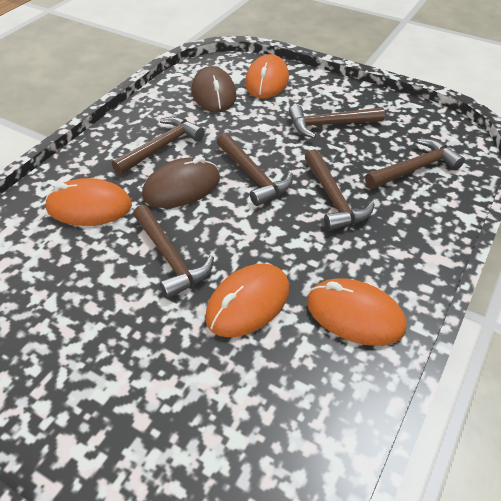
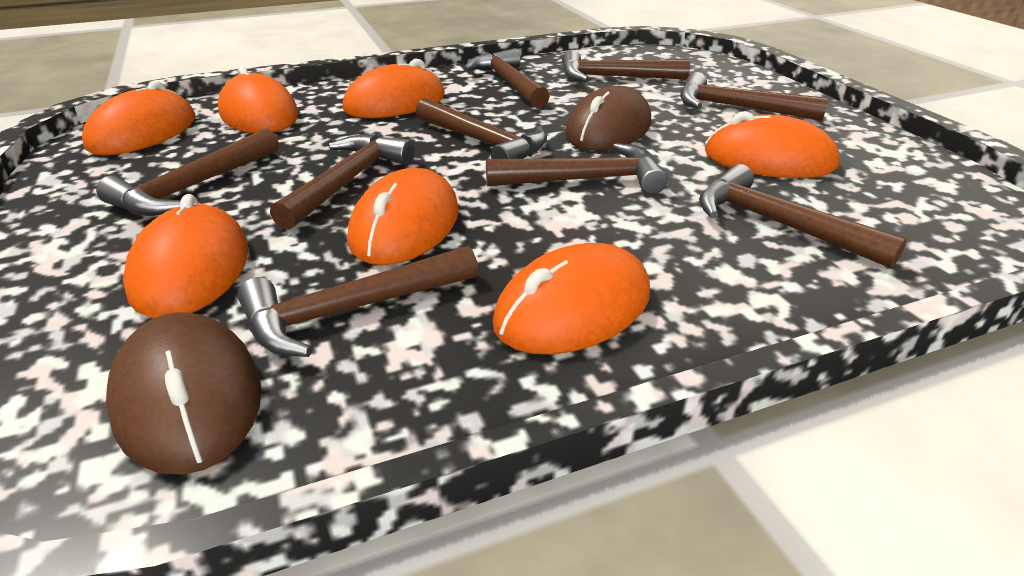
brown hammer: [112,116,205,175] [133,205,214,299] [217,133,293,206] [289,105,385,138] [305,149,375,231] [365,139,465,189] = 6 -> [96,128,279,216] [237,245,478,357] [270,134,415,230] [415,98,547,159] [464,48,550,108] [486,143,668,194] [562,50,690,82] [680,72,828,121] [699,164,907,269] = 9
orange mouse: [45,178,132,226] [205,263,289,337] [245,54,289,98] [307,278,406,346] = 4 -> [82,81,195,155] [123,194,249,318] [218,66,298,133] [342,59,445,118] [348,168,459,265] [492,243,650,354] [705,111,840,178] = 7

